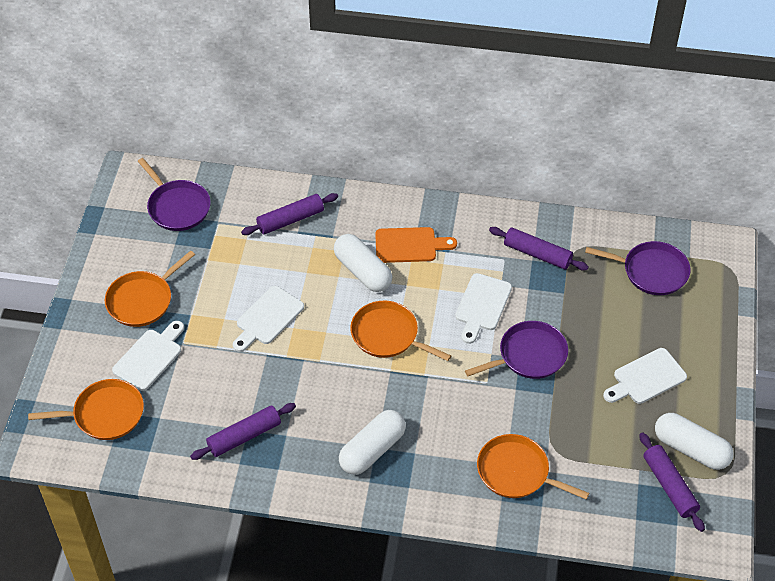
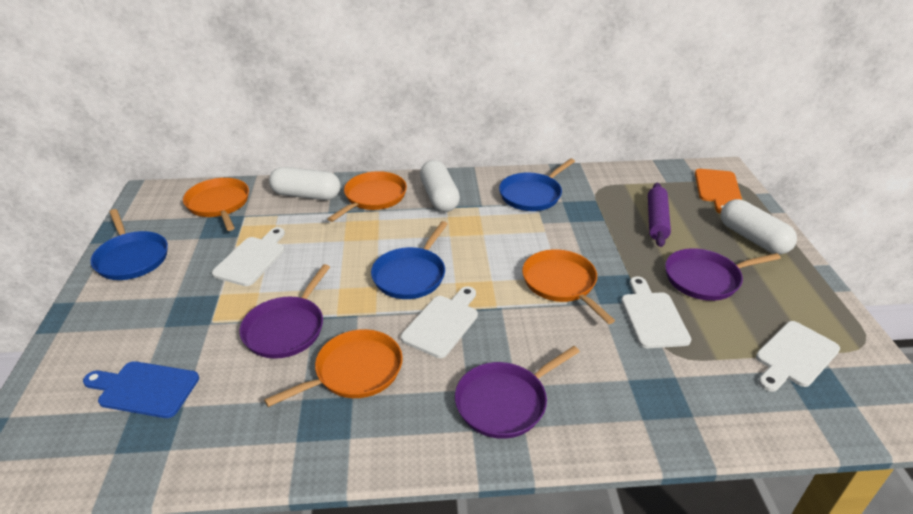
blue cutting board: none = 0 -> [83,361,199,418] = 1
blue pan: none = 0 -> [91,209,168,280] [371,221,448,299] [499,158,575,211] = 3
purple rolling pin: [190,403,296,460] [241,193,338,235] [489,227,589,271] [639,432,705,532] = 4 -> [648,183,671,247] = 1

